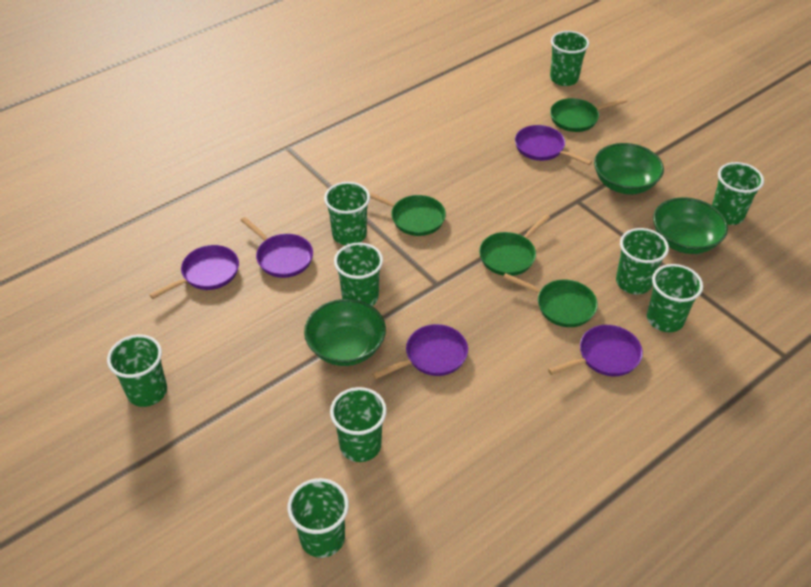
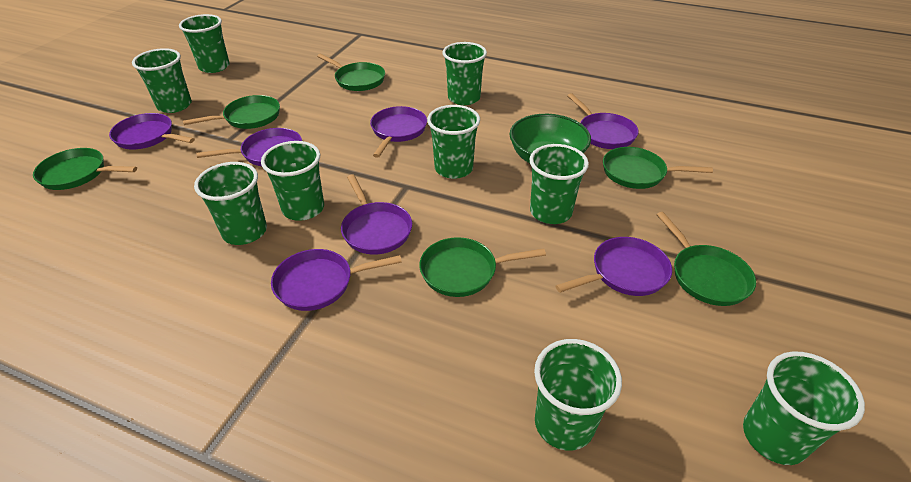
green bowl: [304,299,386,366] [594,143,664,194] [653,197,728,254] = 3 -> [510,114,591,163] = 1
green pan: [369,192,446,236] [479,214,550,276] [503,273,598,327] [550,98,627,132] = 4 -> [33,148,137,190] [183,95,280,129] [317,54,385,91] [419,237,546,297] [603,147,713,189] [657,212,756,306] = 6
purple pan: [149,245,239,299] [240,217,313,278] [372,324,468,379] [515,125,592,165] [548,325,643,376] = 5 -> [109,113,195,149] [196,128,302,166] [271,249,402,311] [341,174,412,254] [370,106,427,158] [556,237,672,296] [567,93,639,149] = 7

